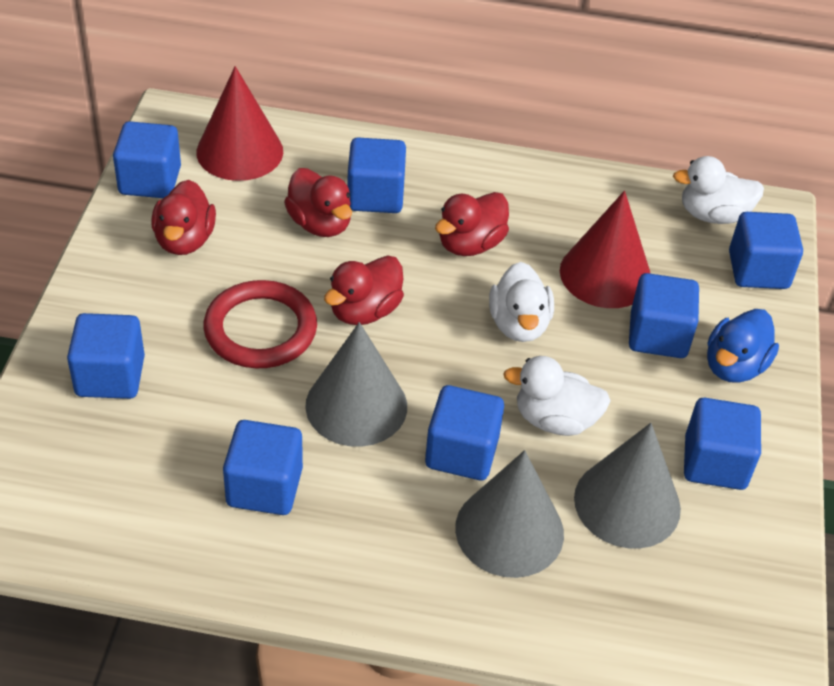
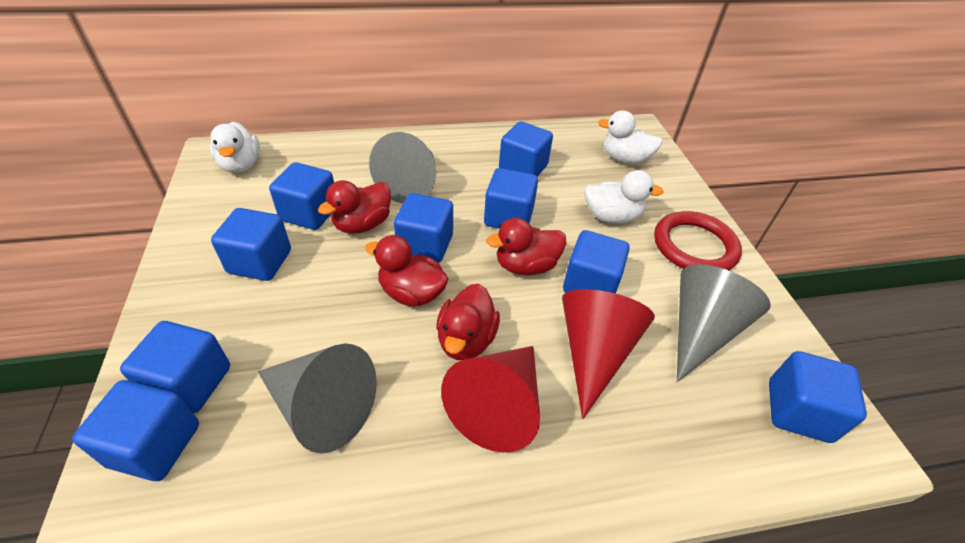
blue cube: [67,313,145,399] [113,121,181,198] [223,420,303,515] [347,138,406,213] [425,385,504,480] [629,273,699,358] [684,398,761,490] [729,212,803,289] = 8 -> [72,380,199,481] [120,321,230,413] [211,208,291,281] [269,162,334,230] [394,193,453,263] [484,168,538,228] [499,122,553,177] [563,230,630,294] [769,351,867,443] = 9
blue duck: [707,309,779,383] = 1 -> none = 0

